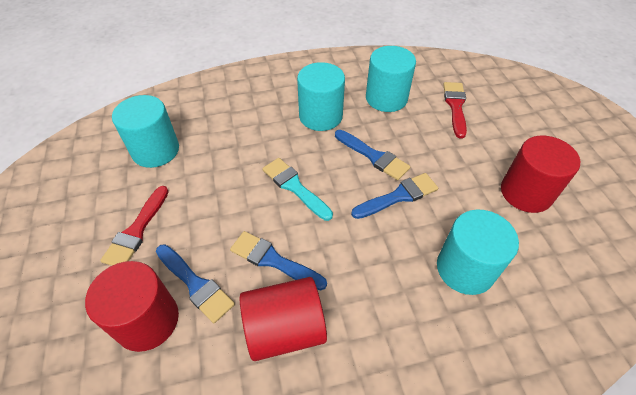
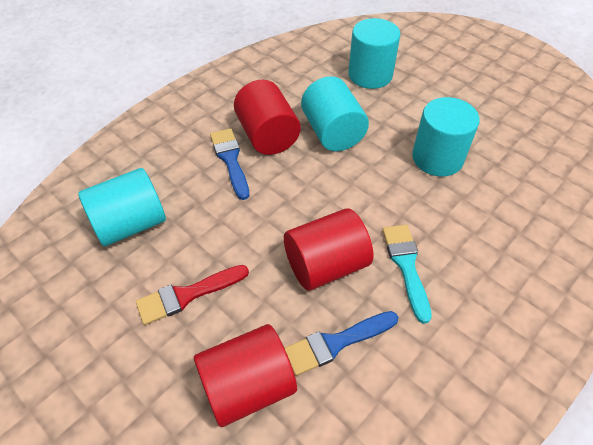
blue brush: [156,244,235,323] [230,231,327,290] [335,130,410,180] [351,173,438,219] = 4 -> [210,128,249,200] [285,311,398,376] = 2
red brush: [100,186,169,266] [443,82,467,139] = 2 -> [136,265,249,325] = 1

